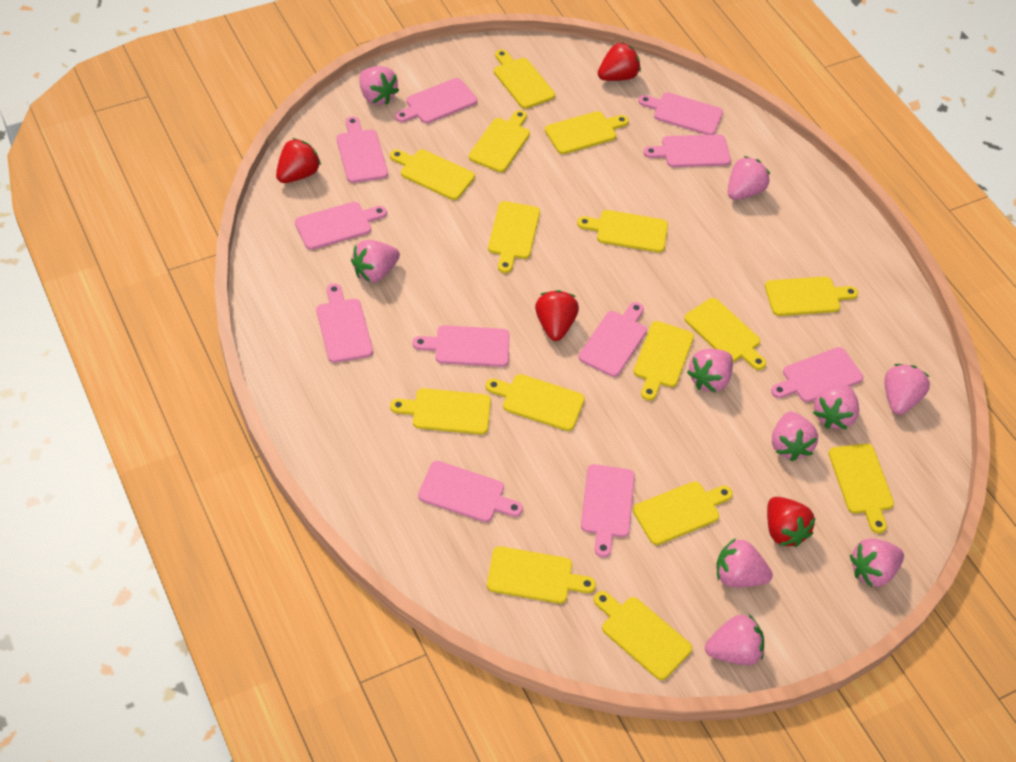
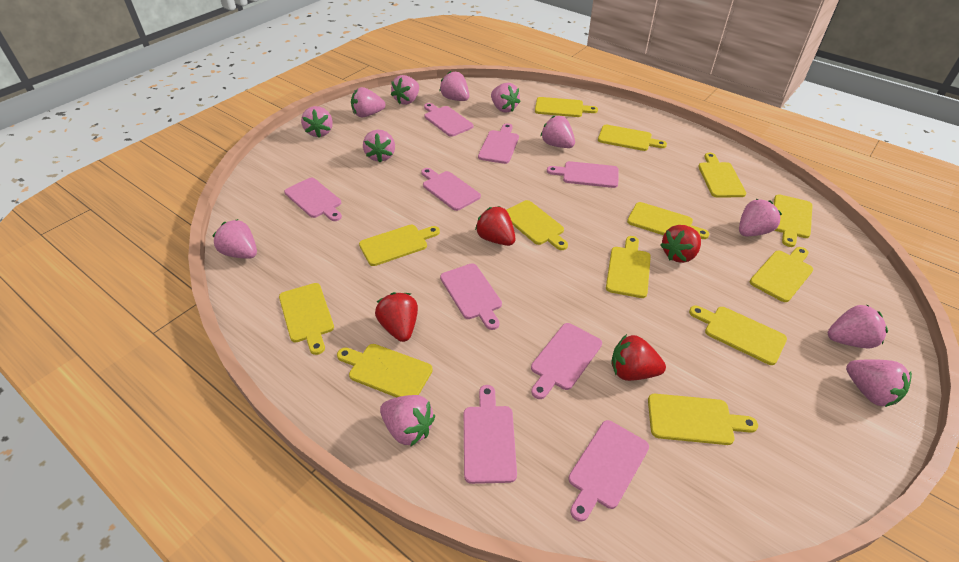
pink cutting board: [295,202,387,250] [316,283,373,363] [336,116,388,183] [395,78,477,124] [413,325,509,367] [418,461,523,522] [579,302,647,377] [581,464,635,558] [638,92,723,135] [644,134,731,167] [771,347,863,402] = 11 -> [284,178,342,221] [421,168,481,211] [424,103,473,137] [440,263,502,330] [464,385,517,484] [478,123,519,164] [531,323,602,399] [547,161,619,188] [568,420,649,521] = 9
pink strawberry: [351,240,400,282] [359,66,399,105] [687,349,733,393] [705,614,764,665] [716,538,773,587] [728,156,770,200] [772,412,818,461] [813,385,859,429] [849,538,904,587] [884,364,930,415] = 10 -> [212,219,257,259] [301,106,333,138] [351,87,385,117] [363,130,395,163] [380,395,435,446] [391,75,419,105] [439,71,469,101] [491,83,521,113] [541,116,575,148] [739,199,782,236] [828,304,888,348] [846,359,912,407] = 12
yellow cutting board: [390,149,475,200] [390,388,491,435] [469,110,530,172] [485,374,585,431] [487,546,596,604] [488,201,540,273] [494,49,555,109] [545,111,629,154] [577,210,668,253] [594,591,692,680] [633,321,694,401] [633,481,733,545] [684,298,766,370] [765,277,858,316] [829,444,894,534] = 15 -> [279,283,334,355] [337,344,433,398] [359,225,440,266] [507,200,568,250] [535,97,598,117] [598,125,667,151] [606,236,651,298] [627,202,709,239] [648,394,758,445] [689,306,787,365] [698,153,746,198] [750,247,813,302] [774,195,813,247] = 13

